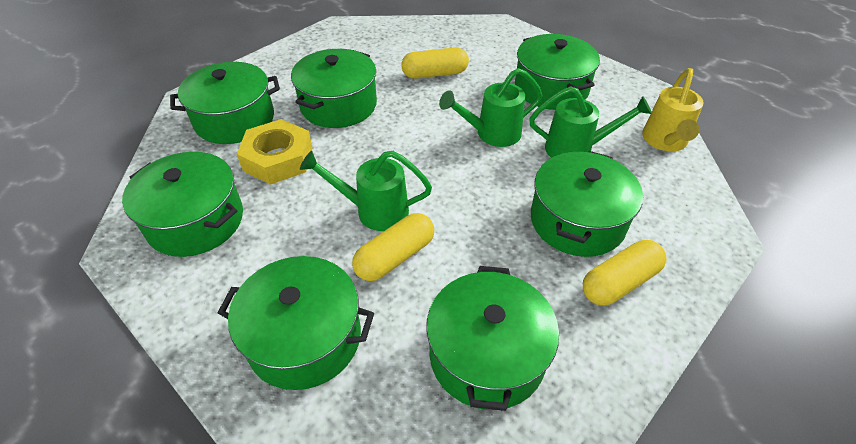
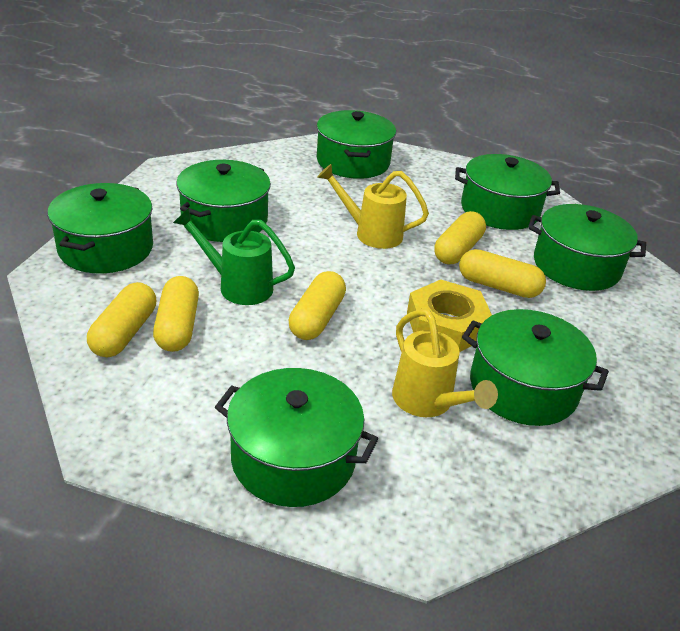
green watering can: [300,151,432,231] [439,68,542,147] [529,86,652,158] = 3 -> [173,208,295,305] = 1
yellow capsule: [352,213,434,281] [401,47,469,79] [583,240,667,306] = 3 -> [87,282,156,357] [153,276,199,352] [289,271,346,340] [434,211,486,264] [459,249,546,298] = 5
yellow watering can: [642,68,704,151] = 1 -> [317,164,429,249] [392,309,498,417] = 2

